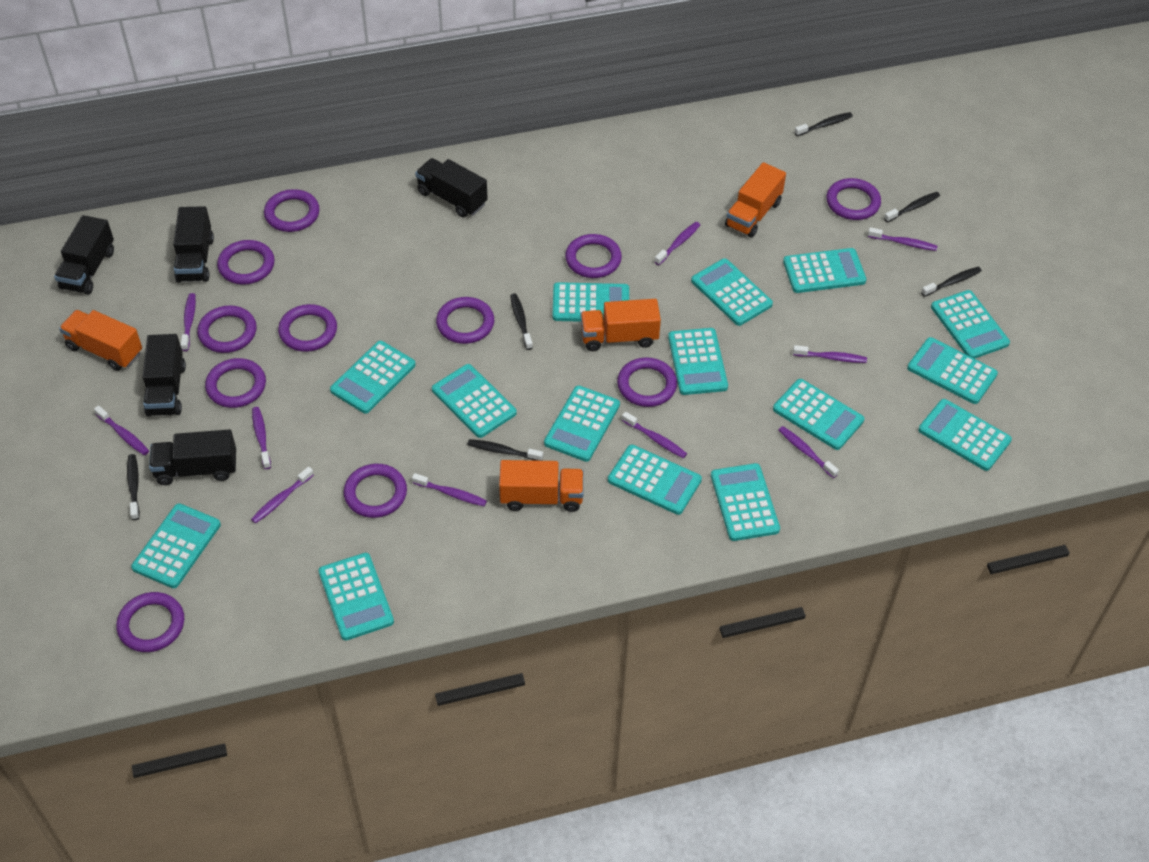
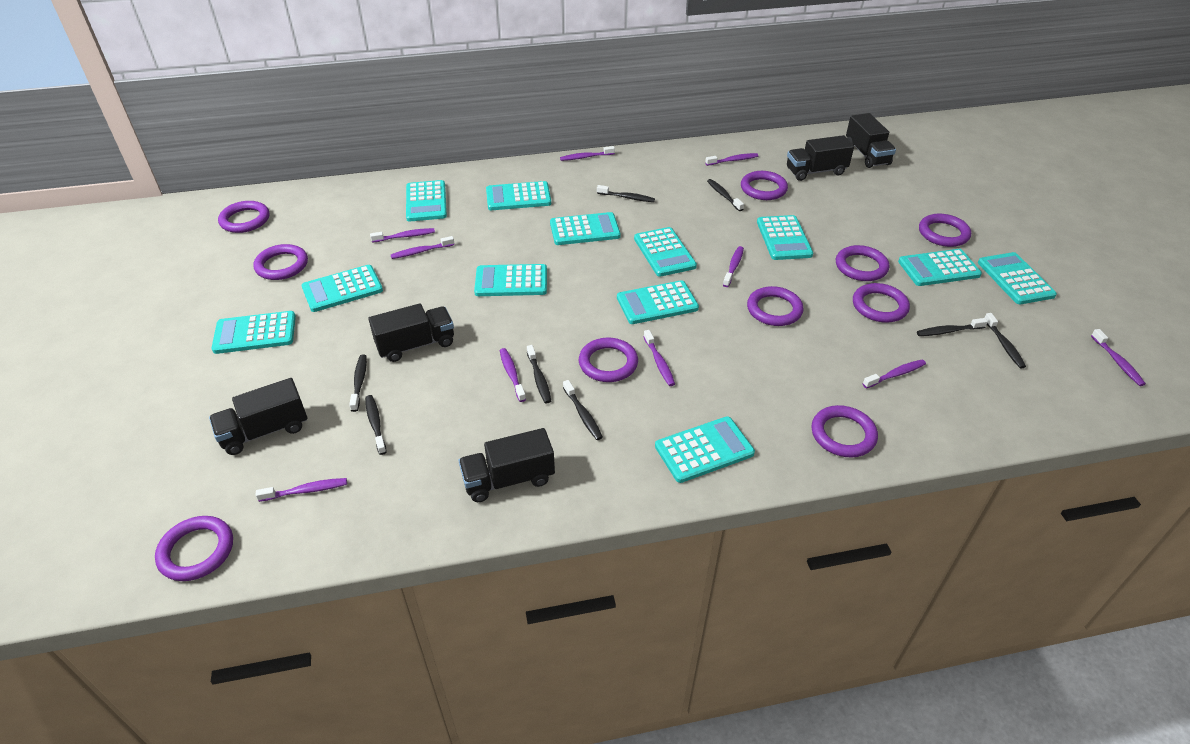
black toothbrush: [127,454,140,520] [468,439,543,461] [510,293,533,350] [794,112,853,136] [884,192,940,222] [921,267,982,297] = 6 -> [349,354,367,412] [365,395,387,455] [527,345,551,404] [563,380,603,440] [597,185,655,202] [707,179,744,211] [917,318,988,336] [985,313,1026,368] = 8
orange truck: [59,310,142,371] [499,460,584,512] [580,299,661,351] [725,162,786,238] = 4 -> none = 0
purple ring: [116,592,184,652] [197,305,257,353] [205,358,266,408] [217,240,275,284] [264,189,320,232] [278,304,337,352] [344,464,407,518] [436,297,494,344] [565,234,622,278] [617,357,677,407] [826,178,881,220] = 11 -> [155,516,233,581] [218,201,269,233] [253,244,308,280] [579,338,638,382] [741,171,788,200] [747,286,804,326] [811,405,878,457] [836,245,890,281] [853,283,910,323] [919,214,971,247] = 10
turquoise calculator: [131,503,221,588] [319,553,394,640] [330,341,416,414] [432,364,517,438] [544,385,620,462] [553,282,629,322] [608,444,702,515] [668,328,728,395] [691,258,773,326] [711,463,780,541] [773,379,864,450] [783,248,866,293] [907,337,998,404] [918,399,1012,471] [931,290,1010,359] = 15 -> [212,311,296,354] [302,265,383,312] [406,180,447,221] [474,264,547,296] [486,181,551,210] [550,212,621,245] [617,280,699,324] [634,227,697,277] [655,416,755,483] [757,215,813,260] [898,249,982,286] [978,252,1057,304] = 12

